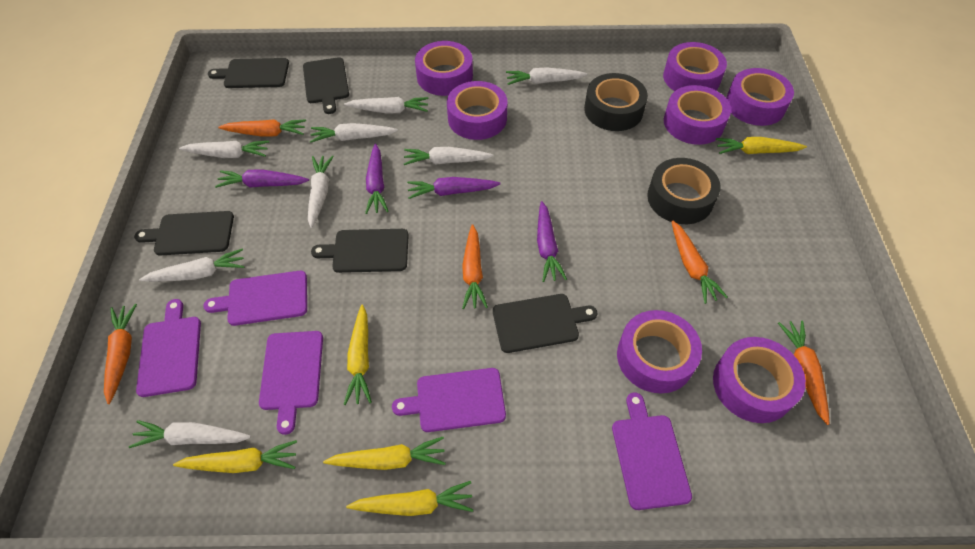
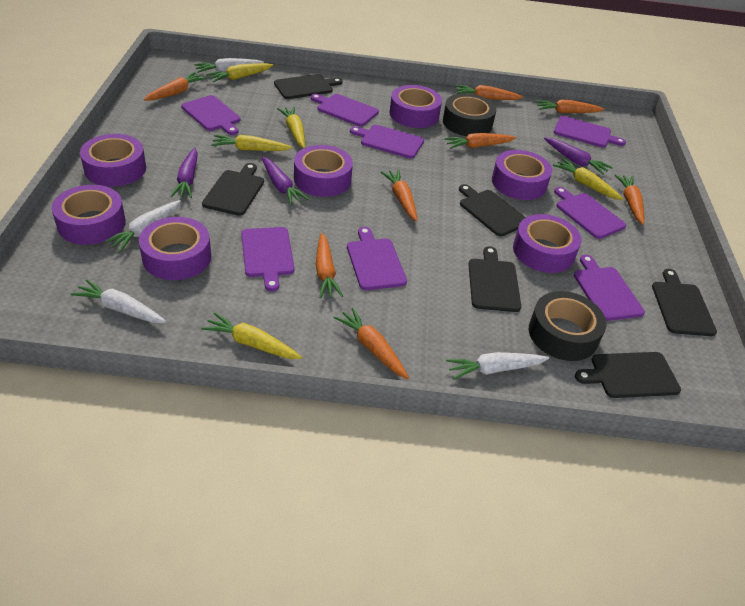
black cutting board: [134,211,234,255] [208,58,289,88] [303,57,349,114] [311,229,409,273] [493,294,597,353] = 5 -> [202,163,264,216] [274,74,343,99] [459,184,526,237] [468,246,521,312] [575,352,681,398] [652,269,717,336] = 6
orange carrot: [104,304,137,404] [218,119,306,137] [462,224,488,309] [671,220,727,304] [778,321,829,425] = 5 -> [144,72,207,101] [316,233,343,298] [334,307,409,379] [381,169,418,222] [444,133,516,149] [455,85,523,100] [536,99,604,113] [615,174,644,225] = 8
purple carrot: [215,170,309,188] [365,144,388,214] [407,177,500,199] [537,201,567,282] = 4 -> [170,148,198,198] [262,157,309,205] [544,137,613,175] = 3
purple cutting board: [136,299,201,397] [203,271,307,326] [259,331,323,435] [392,368,506,432] [612,392,692,510] = 5 -> [181,95,241,135] [241,227,294,292] [311,94,379,126] [347,227,407,290] [350,125,424,159] [554,116,626,148] [554,187,626,239] [574,255,645,321] = 8
white carrot: [128,420,251,448] [139,249,245,282] [179,141,269,158] [308,155,334,228] [310,123,398,143] [344,97,429,113] [404,147,494,165] [506,67,588,85] = 8 -> [71,279,167,323] [104,200,181,251] [194,58,264,73] [446,352,549,380] = 4

